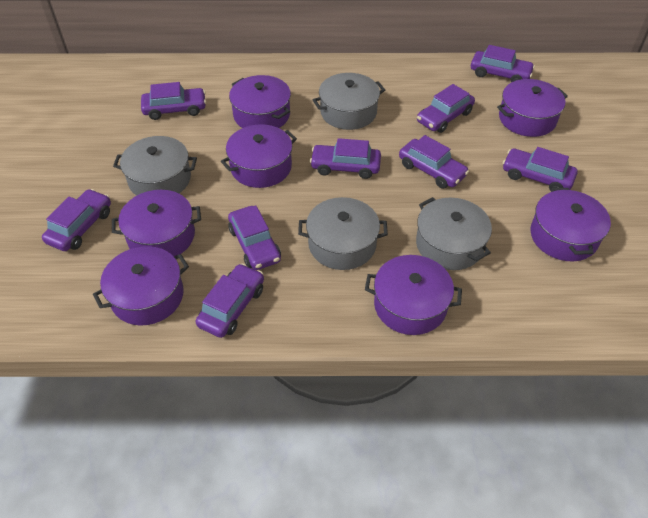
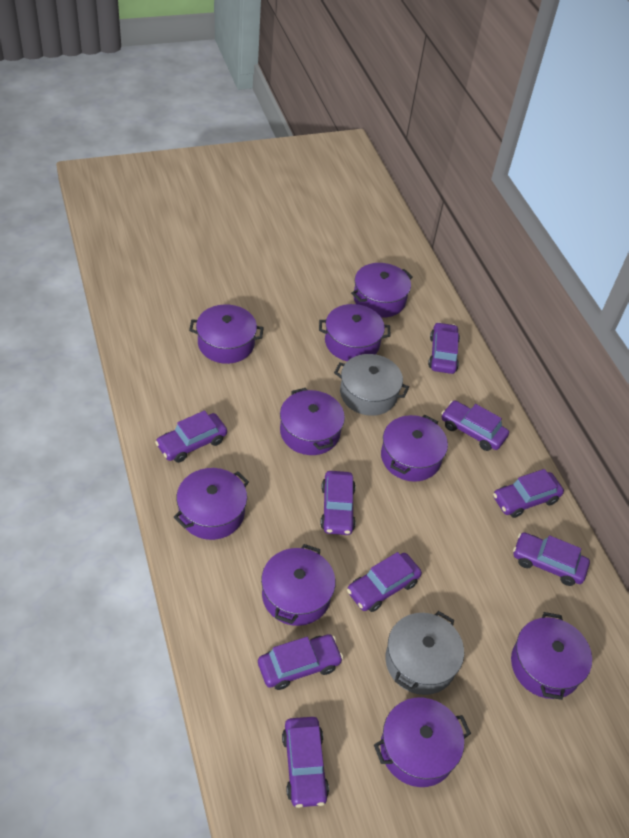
grey pot: [113,136,197,196] [298,197,388,270] [313,73,385,130] [416,197,492,270] = 4 -> [334,354,409,416] [385,611,464,695] = 2
purple pot: [93,246,189,326] [112,190,201,256] [221,124,297,188] [229,75,291,128] [365,255,462,335] [497,79,568,137] [530,188,611,261] = 7 -> [174,468,249,540] [189,304,264,364] [261,544,336,626] [280,388,345,455] [319,304,391,361] [351,263,413,318] [374,698,471,787] [381,415,448,482] [511,612,592,700] = 9

